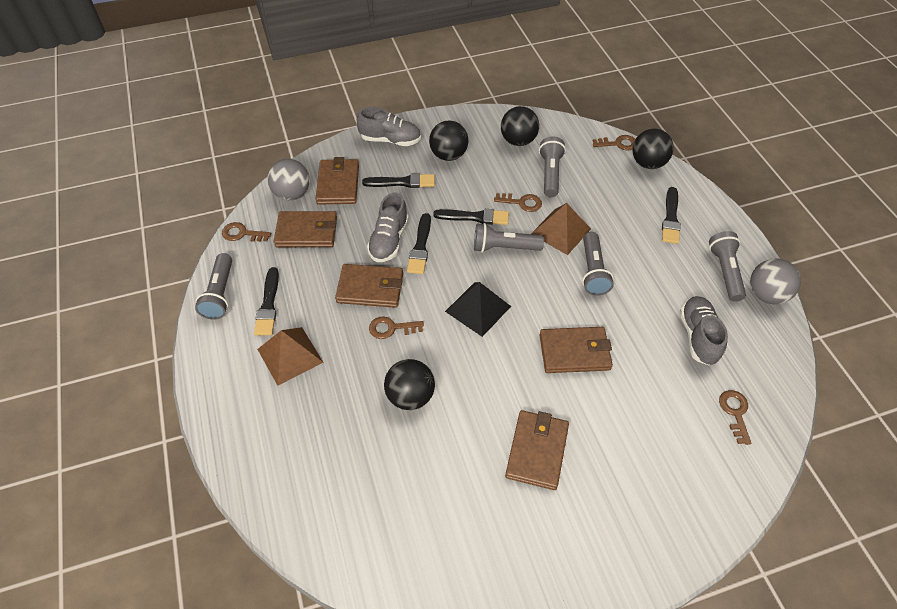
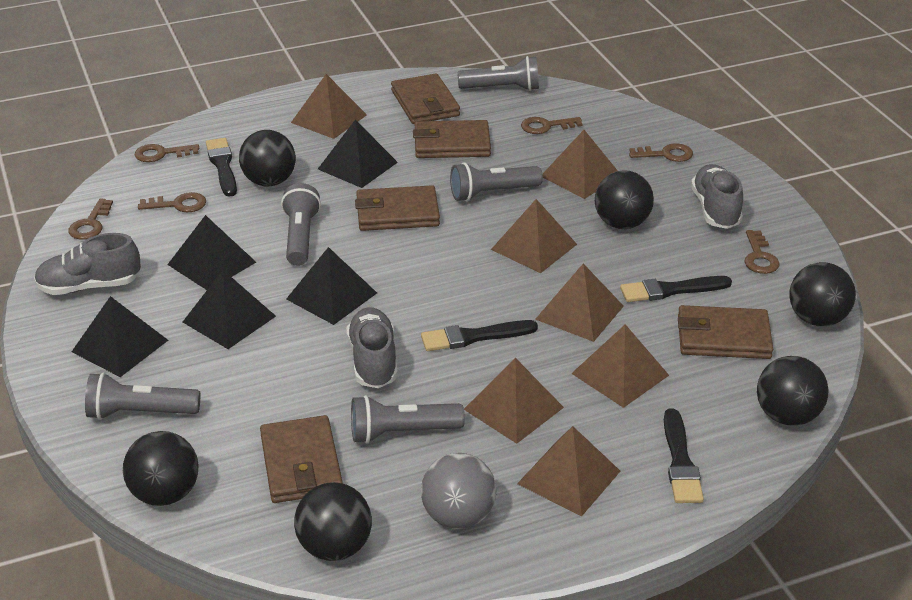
black ball: [384,359,435,410] [429,121,468,161] [501,106,539,146] [632,128,674,169] = 4 -> [123,431,199,506] [239,130,296,186] [294,482,372,561] [595,170,654,229] [757,356,828,426] [789,262,856,326] = 6
black brush: [254,267,279,335] [362,173,435,188] [407,213,431,274] [433,209,509,225] [662,187,681,244] = 5 -> [206,138,237,197] [421,320,538,351] [620,276,732,302] [664,408,704,503] = 4
black pyramid: [445,282,511,337] = 1 -> [72,296,168,377] [167,215,256,290] [183,270,276,349] [286,247,377,325] [318,120,398,188] = 5
brown key: [222,222,271,242] [369,316,424,339] [494,193,542,212] [593,135,635,150] [719,390,751,445] = 5 -> [68,198,113,240] [135,144,199,162] [138,192,206,212] [521,117,582,134] [629,143,693,162] [744,230,780,274] = 6
brown pyramid: [257,327,323,386] [531,203,591,255] = 2 -> [291,74,367,139] [464,358,564,444] [491,199,577,273] [517,426,620,516] [535,264,624,342] [542,130,618,199] [571,324,669,408] = 7
grey ball: [268,159,310,200] [750,258,801,304] = 2 -> [421,453,496,529] = 1

